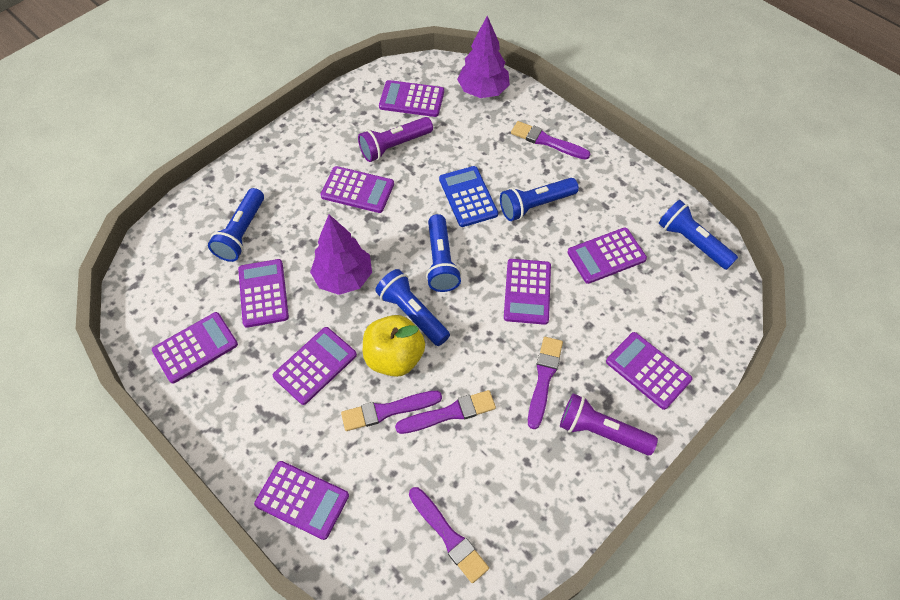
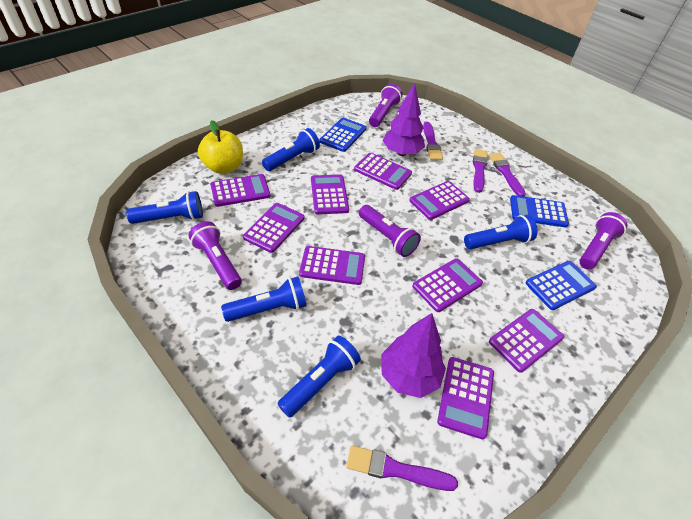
blue calculator: [439,166,498,227] = 1 -> [319,118,366,152] [510,195,569,227] [526,261,597,310] = 3
purple brush: [341,391,442,431] [395,390,496,434] [409,487,489,583] [511,121,590,160] [528,337,563,429] = 5 -> [346,445,458,491] [423,122,443,160] [473,149,488,193] [489,152,526,197] = 4
purple flashlight: [358,117,433,162] [560,393,658,455] = 2 -> [189,221,242,290] [359,205,421,257] [369,84,403,127] [579,212,628,270] = 4

